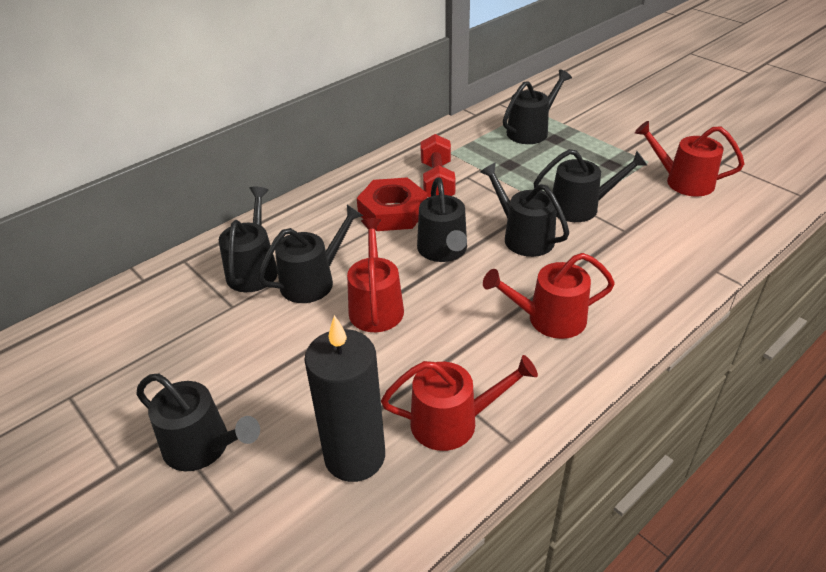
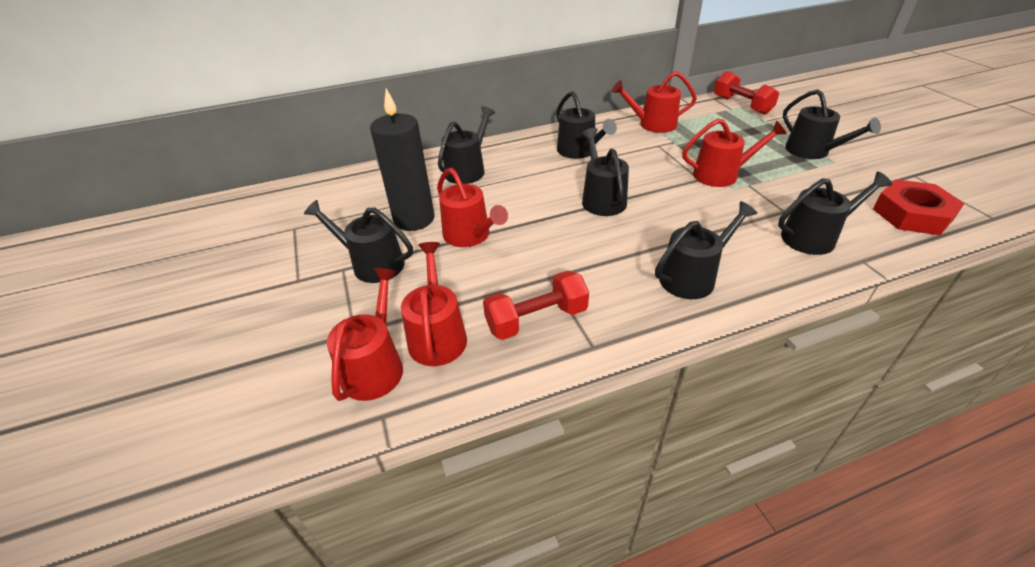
red dumbbell: [420,134,456,197] = 1 -> [483,270,589,340] [714,71,779,115] = 2
red watering can: [347,218,404,332] [381,355,538,451] [483,253,615,339] [635,121,744,197] = 4 -> [327,268,403,401] [401,242,467,366] [437,168,508,247] [612,71,697,133] [682,119,786,187] = 5

